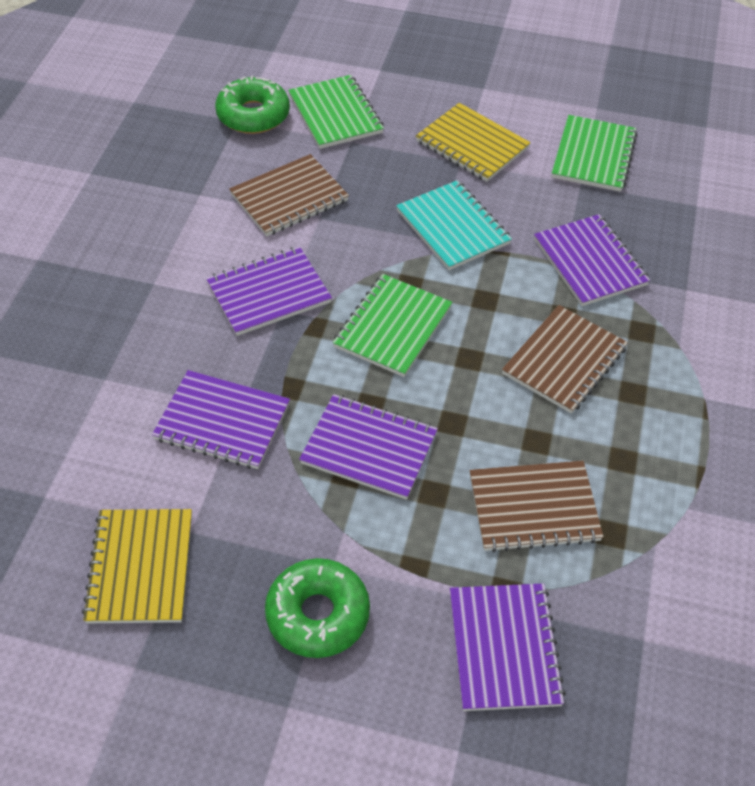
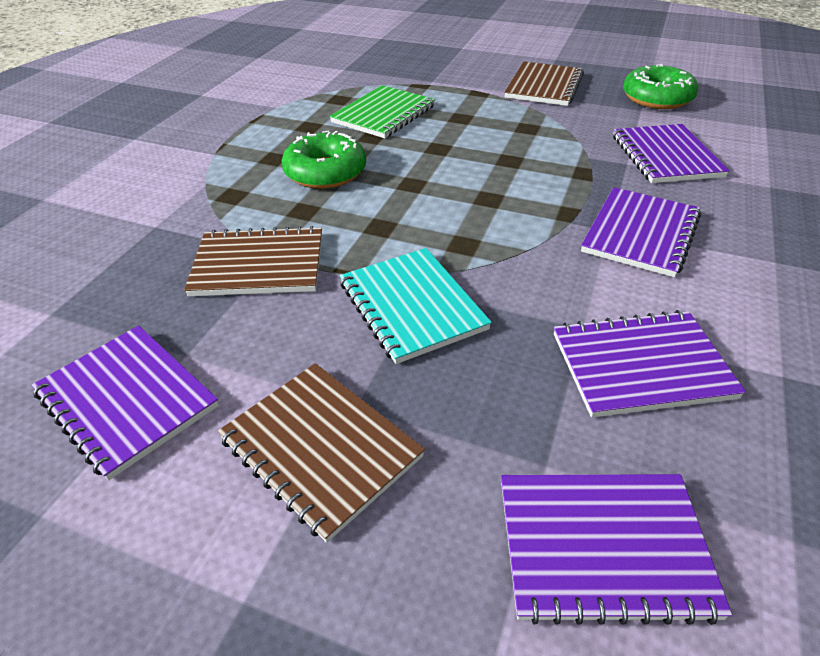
green notebook: [288,75,384,149] [333,274,452,377] [552,115,637,192] = 3 -> [330,85,435,138] = 1
yellow notebook: [82,509,192,624] [416,103,530,182] = 2 -> none = 0

